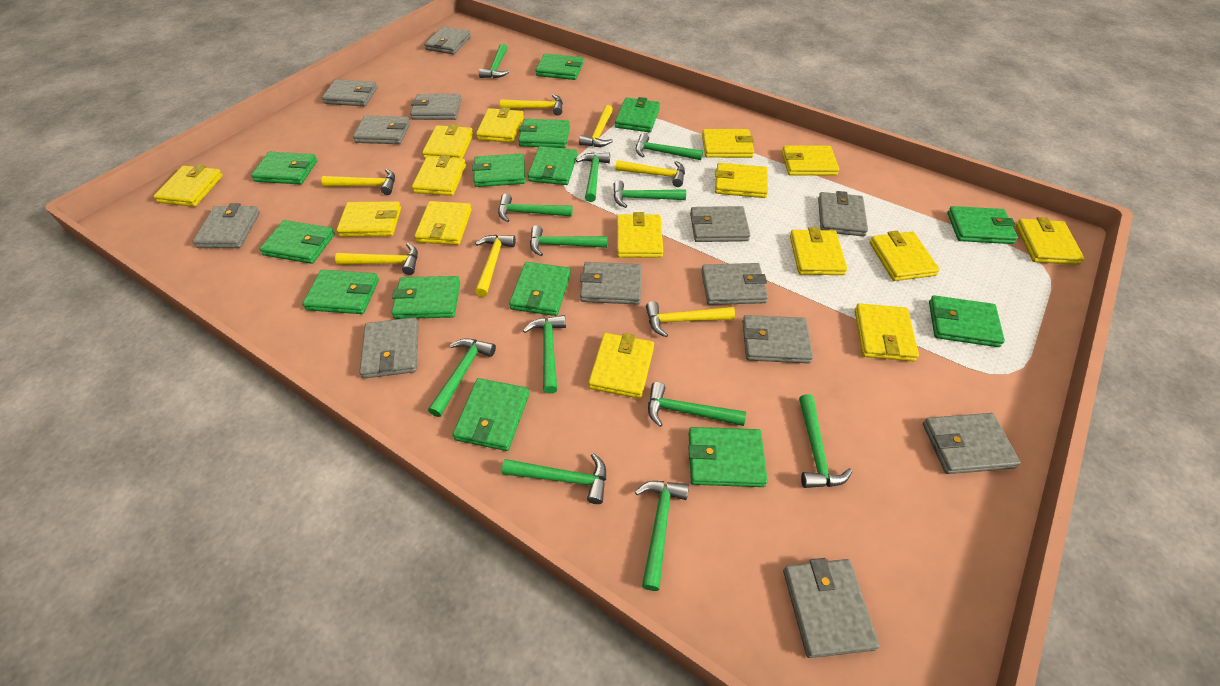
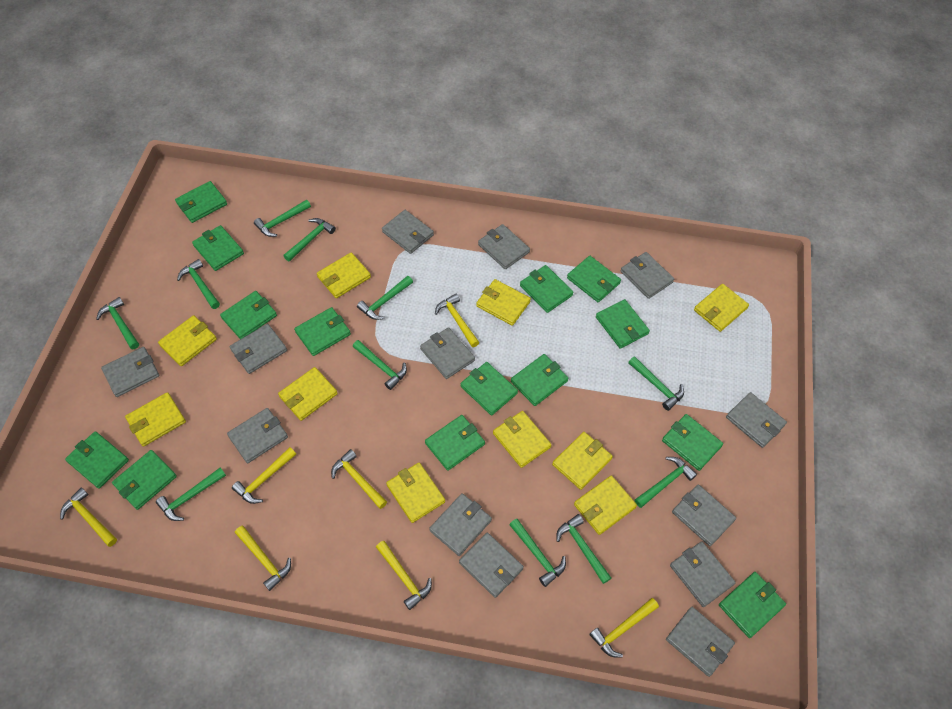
green hammer: [428,338,496,417] [479,43,509,78] [498,194,573,222] [502,453,606,504] [523,315,566,394] [530,225,608,256] [576,152,610,202] [613,180,686,208] [635,481,689,591] [636,133,703,160] [648,382,746,427] [799,394,853,488] = 12 -> [96,297,139,350] [156,468,226,521] [177,259,220,309] [254,200,311,237] [283,218,336,262] [353,340,407,390] [357,276,413,320] [509,519,566,587] [556,514,611,584] [628,356,684,411] [635,457,697,508] = 11
yellow wallet: [153,164,223,207] [336,201,401,237] [412,155,466,196] [414,201,472,245] [422,124,473,159] [476,107,524,143] [588,333,654,399] [617,212,663,258] [702,129,754,158] [715,163,768,198] [782,146,839,176] [790,227,847,275] [855,303,919,362] [870,231,940,281] [1016,217,1085,265] = 15 -> [125,392,186,447] [158,315,217,366] [278,367,338,421] [317,252,371,298] [386,463,445,523] [476,279,531,326] [493,411,551,468] [552,432,613,490] [574,476,637,535] [694,284,749,332] = 10

